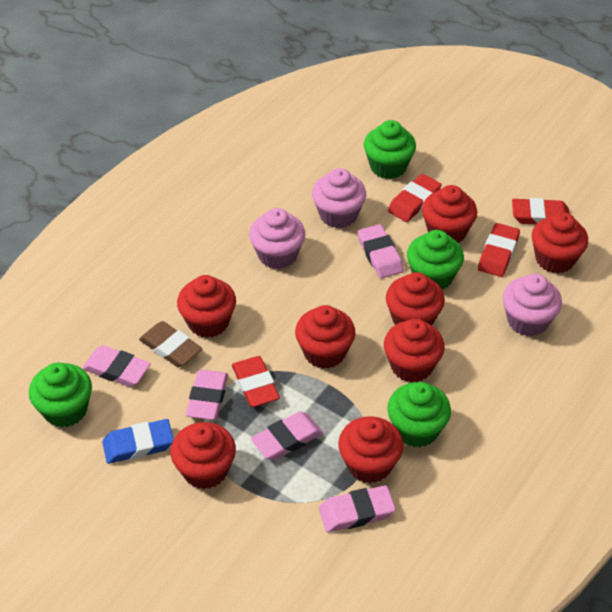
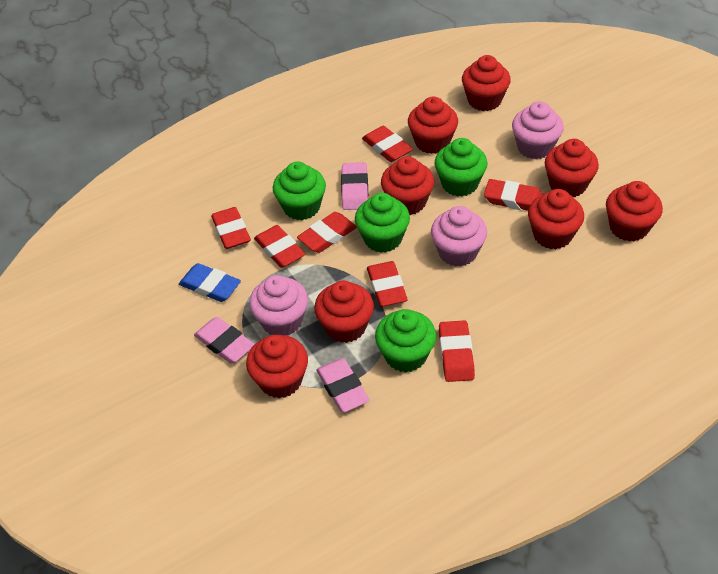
brown eraser: [139,321,202,367] = 1 -> none = 0
pink eraser: [82,345,151,387] [186,370,228,420] [251,412,323,460] [319,485,396,532] [358,224,404,278] = 5 -> [194,317,255,364] [316,358,370,412] [341,162,368,210] = 3
red eraser: [232,356,280,407] [388,174,442,222] [478,223,520,277] [512,198,570,224] = 4 -> [211,207,251,249] [254,225,305,268] [297,212,357,253] [362,126,413,162] [367,261,408,307] [439,320,475,382] [484,179,544,211] = 7

